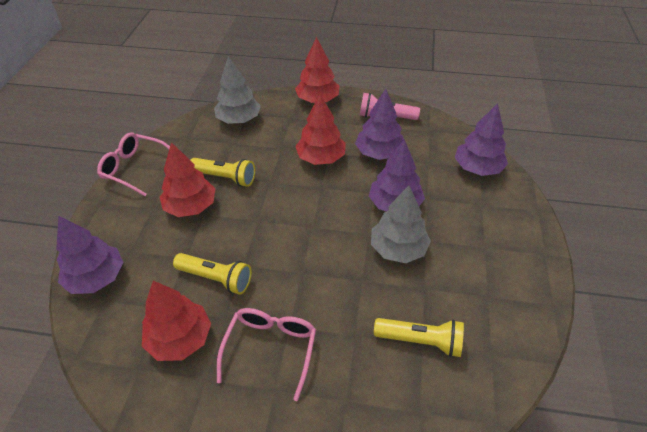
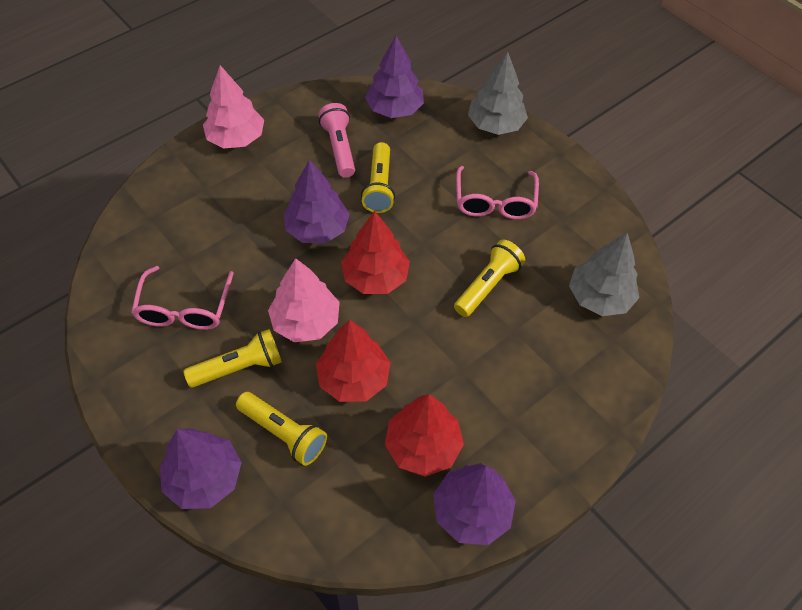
pink tree: none = 0 -> [203,65,264,149] [268,258,340,342] = 2
red tree: [142,281,211,361] [160,142,215,217] [295,37,339,103] [295,94,346,165] = 4 -> [316,320,391,402] [341,211,410,294] [385,394,464,477] = 3
yellow flashlight: [173,253,252,295] [190,158,255,187] [374,318,464,357] = 3 -> [184,329,282,388] [236,392,327,466] [361,142,395,213] [454,240,525,317] = 4

